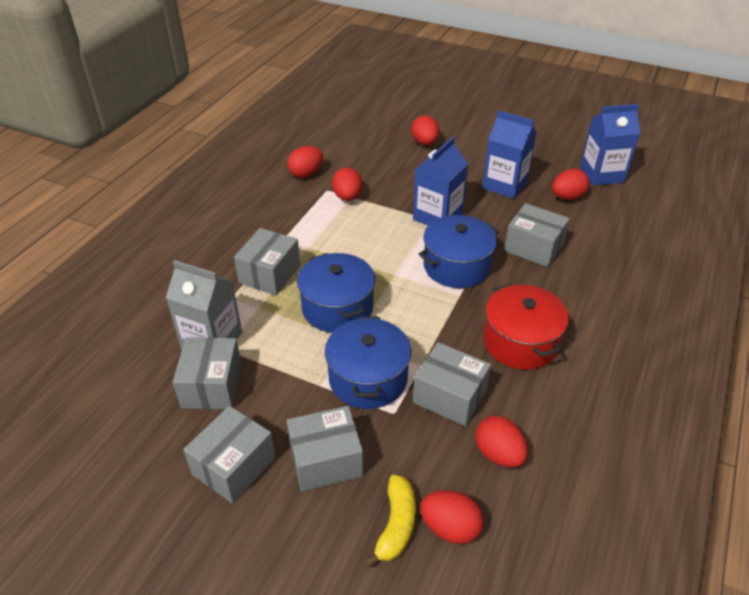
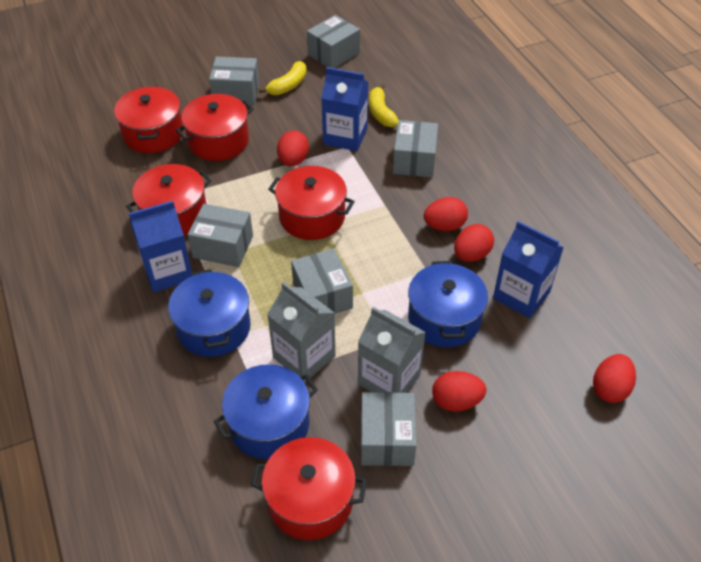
grey carton: [166,260,242,349] = 1 -> [267,282,336,383] [358,307,426,393] = 2
red egg: [287,146,323,178] [332,168,363,201] [411,115,440,145] [420,490,484,544] [475,415,528,467] [552,169,589,200] = 6 -> [277,131,309,166] [424,197,468,231] [432,371,486,412] [454,224,494,262] [593,354,636,403] = 5
red pot: [483,284,569,370] = 1 -> [114,86,183,153] [126,164,212,236] [176,94,254,161] [251,437,367,540] [268,166,355,240] = 5
yellow banana: [365,475,416,567] = 1 -> [259,61,307,95] [369,84,398,127] = 2

